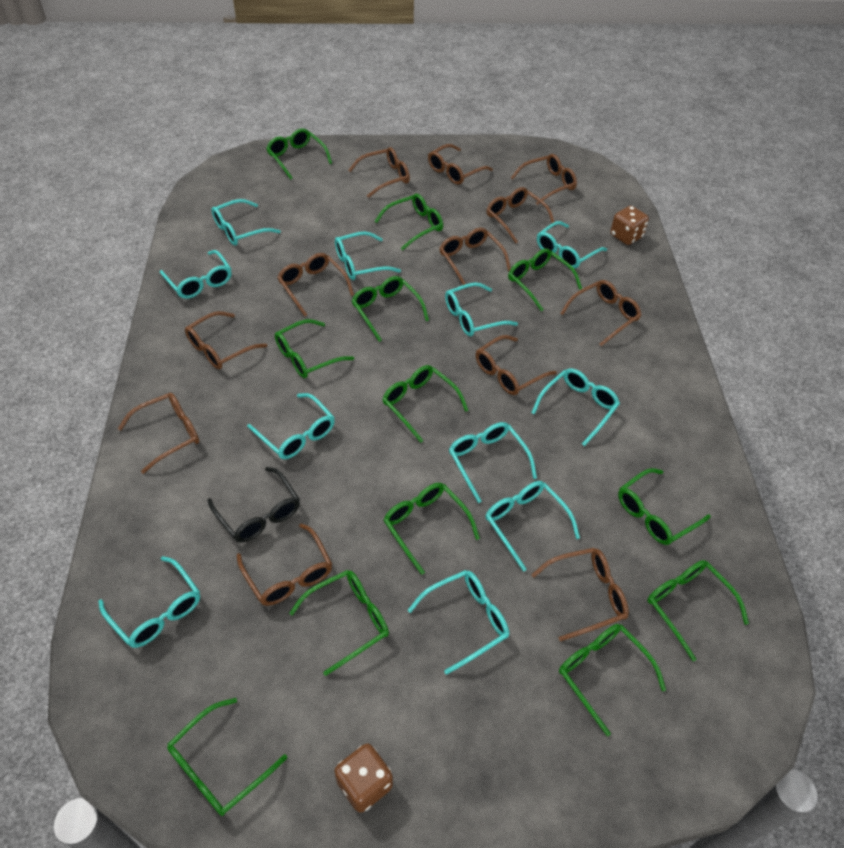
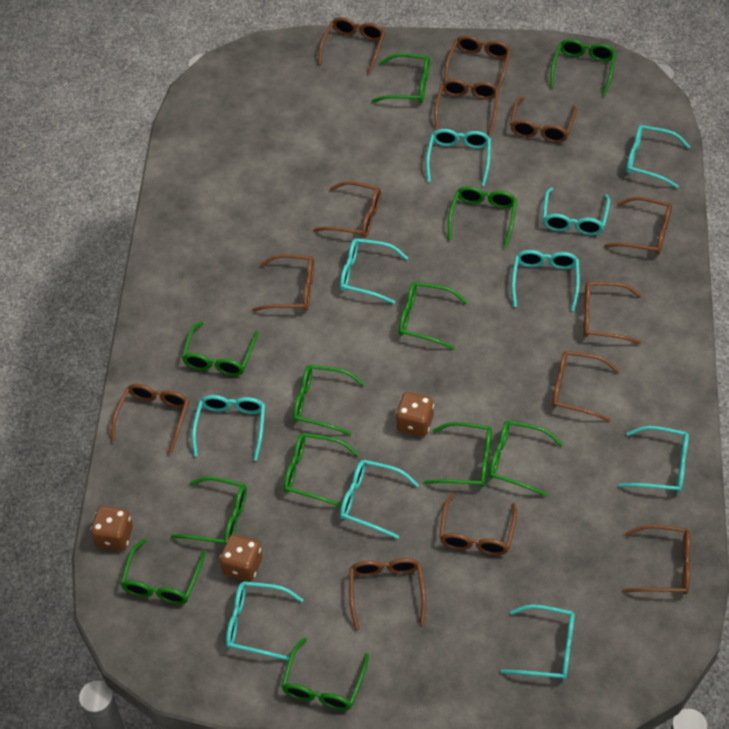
black glasses: [208,467,300,543] = 1 -> none = 0
brown dice: [334,744,393,812] [610,206,649,245] = 2 -> [90,506,133,551] [220,534,262,582] [396,392,434,437] = 3
brown glasses: [118,393,199,474] [185,311,267,369] [237,523,332,606] [277,253,354,316] [349,147,410,198] [428,144,493,185] [439,228,511,285] [476,335,557,395] [486,187,554,243] [511,154,577,205] [531,548,629,641] [560,280,641,346] = 12 -> [111,384,189,455] [252,254,314,312] [313,181,381,238] [318,17,385,75] [349,558,426,630] [434,79,499,136] [439,493,517,555] [444,35,511,89] [510,97,577,143] [552,351,620,422] [583,282,642,344] [604,197,672,255] [623,525,690,594] = 13
turquoise glasses: [98,556,200,648] [160,250,232,299] [211,199,281,246] [247,393,335,459] [335,231,401,280] [407,570,509,675] [445,282,518,336] [449,422,537,503] [485,481,580,572] [531,368,620,446] [537,221,607,268] = 11 -> [192,395,265,461] [226,581,304,661] [340,238,408,304] [340,460,419,539] [426,129,491,186] [501,605,575,680] [512,250,580,311] [543,187,610,235] [619,426,689,493] [626,125,690,188] = 10

